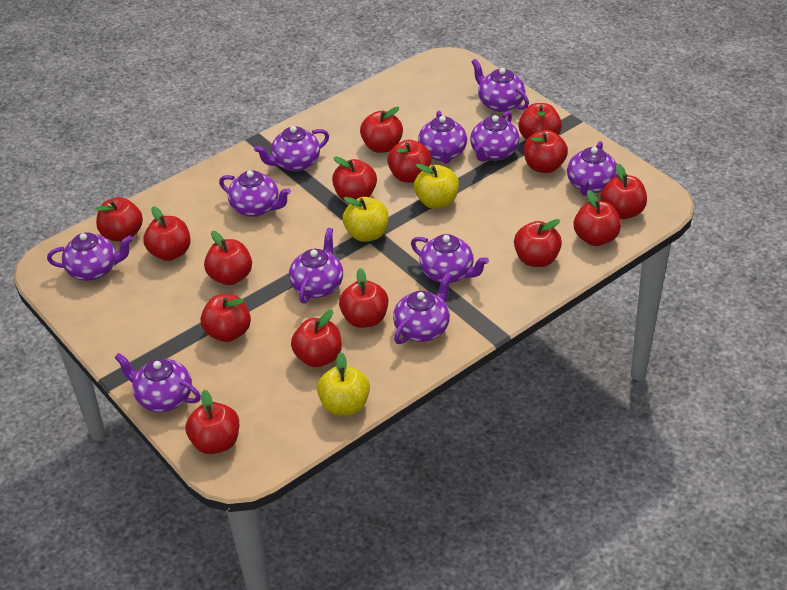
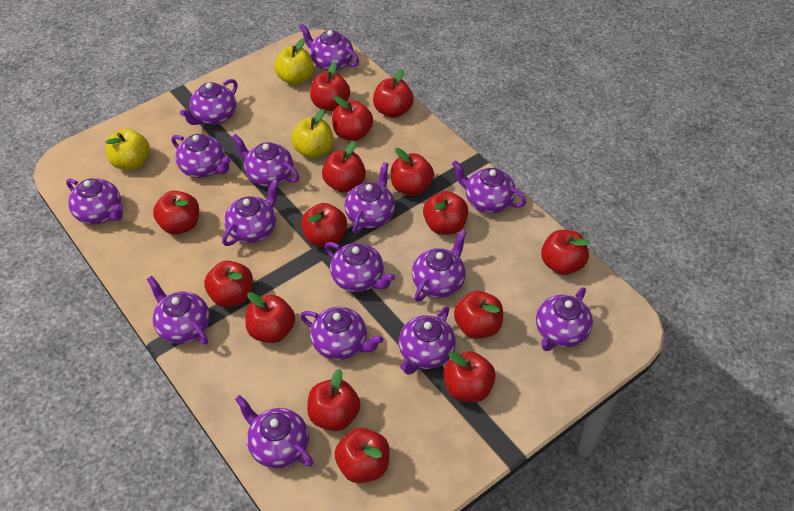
purple teapot: [47,233,133,281] [114,353,201,412] [219,170,291,217] [254,126,329,171] [289,228,343,304] [393,272,452,344] [411,234,489,283] [418,111,467,164] [470,112,520,162] [471,59,529,112] [567,141,617,196] = 11 -> [66,178,123,224] [147,276,210,345] [171,134,231,178] [180,79,238,125] [222,179,279,246] [232,134,300,187] [235,395,313,469] [299,23,359,71] [300,307,383,360] [325,242,395,292] [344,162,395,234] [399,306,456,375] [412,230,467,302] [452,160,526,213] [536,287,593,351] = 15

